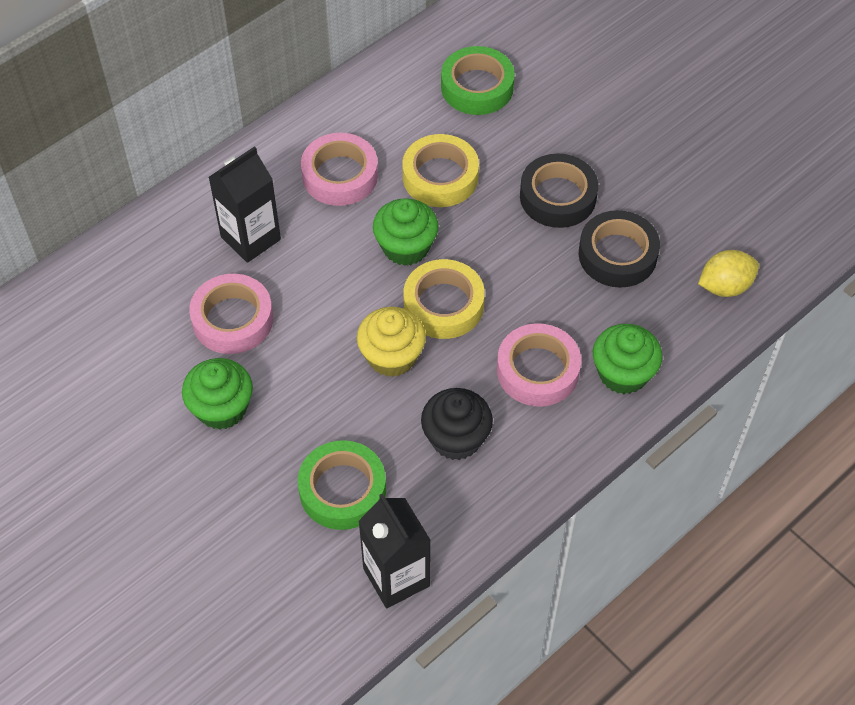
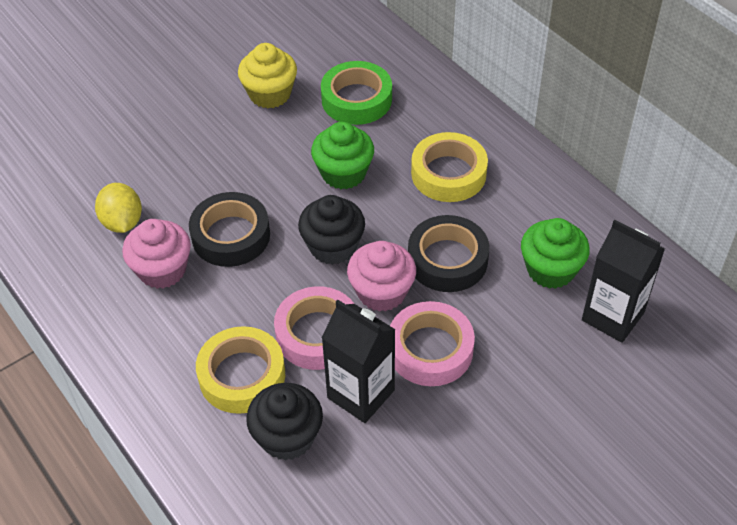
black cupcake: [421,388,493,460] = 1 -> [246,383,323,461] [298,195,365,265] = 2
green cupcake: [182,358,253,430] [373,198,439,266] [593,324,663,394] = 3 -> [311,122,374,189] [521,218,590,289] = 2
green tape: [298,440,386,530] [441,46,515,115] = 2 -> [321,61,392,125] = 1
pink cupcake: none = 0 -> [122,219,191,289] [347,241,416,312] = 2
pink tape: [189,274,273,354] [301,133,378,206] [497,323,581,406] = 3 -> [274,286,354,370] [390,301,475,386] = 2

